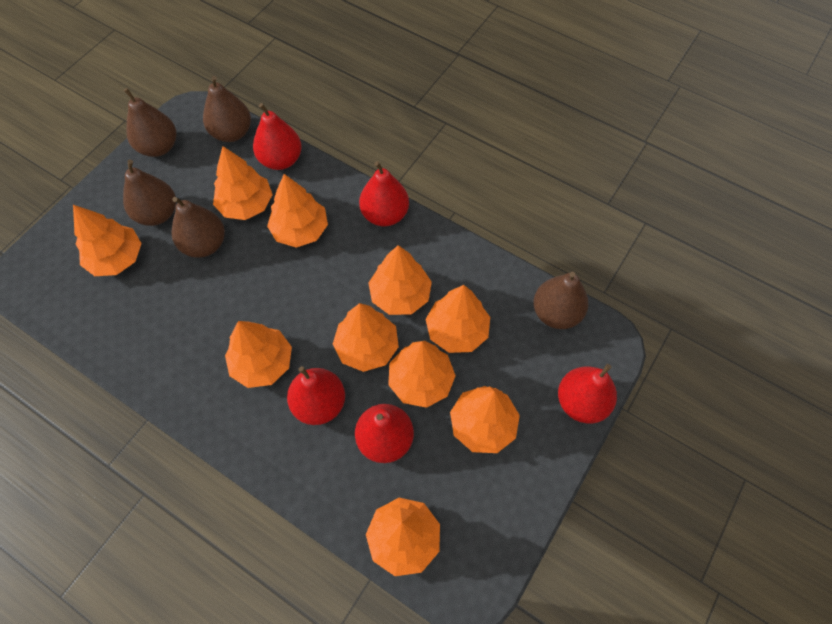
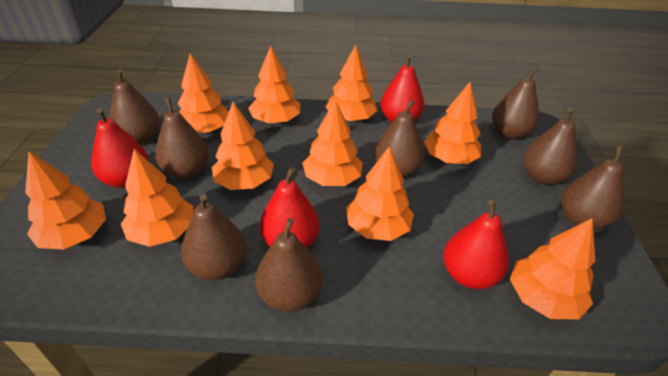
brown pear: [123,160,176,226] [124,88,176,157] [171,197,225,258] [203,76,251,142] [533,271,588,329] = 5 -> [109,69,160,144] [155,97,209,179] [181,194,247,280] [255,218,322,312] [374,100,424,177] [492,66,539,139] [523,108,578,185] [561,146,624,229] = 8
red pear: [253,103,302,170] [287,366,345,425] [355,404,414,463] [359,161,409,226] [558,364,617,424] = 5 -> [91,108,149,188] [260,167,320,248] [381,55,424,122] [443,200,509,289] = 4

